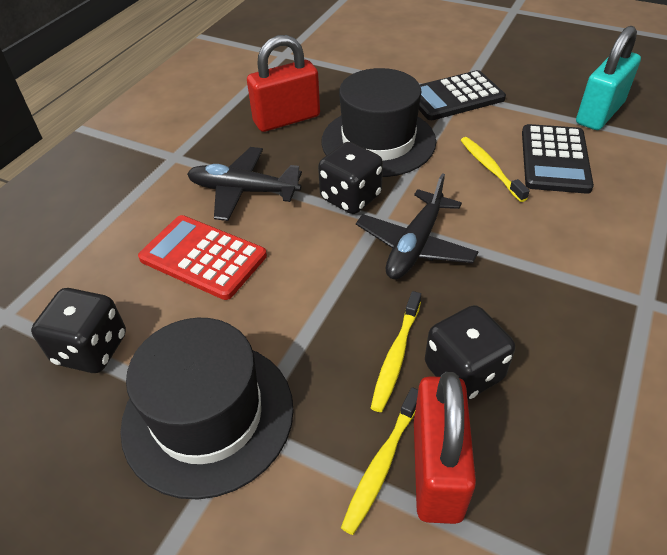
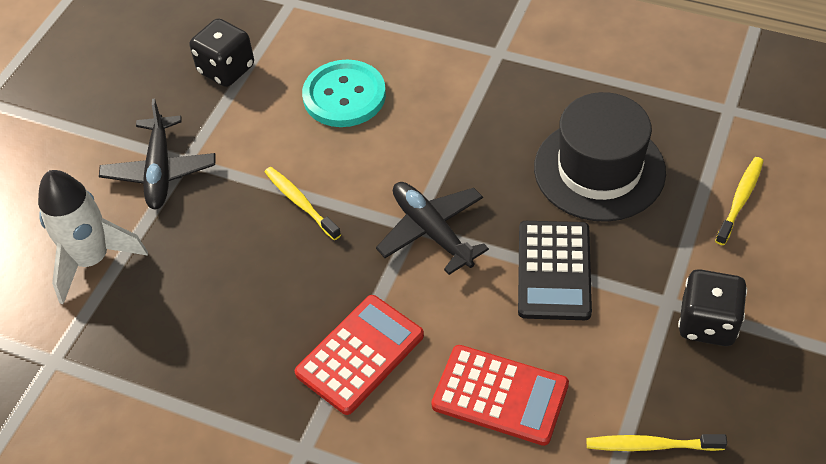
black calculator: [419,70,506,120] [522,124,594,194] = 2 -> [518,221,592,320] = 1
black dice: [31,288,126,373] [318,142,383,214] [425,305,515,400] = 3 -> [190,18,254,87] [678,269,747,346] = 2
black hat: [120,318,294,500] [321,68,436,177] = 2 -> [534,92,666,222] = 1
red calculator: [138,215,267,300] = 1 -> [295,295,424,415] [431,345,569,446] = 2
red padlock: [247,35,320,132] [414,372,476,524] = 2 -> none = 0
turquoise button: none = 0 -> [302,60,386,127] = 1
turquoise padlock: [576,26,641,130] = 1 -> none = 0
white rocket: none = 0 -> [38,170,148,304] = 1

